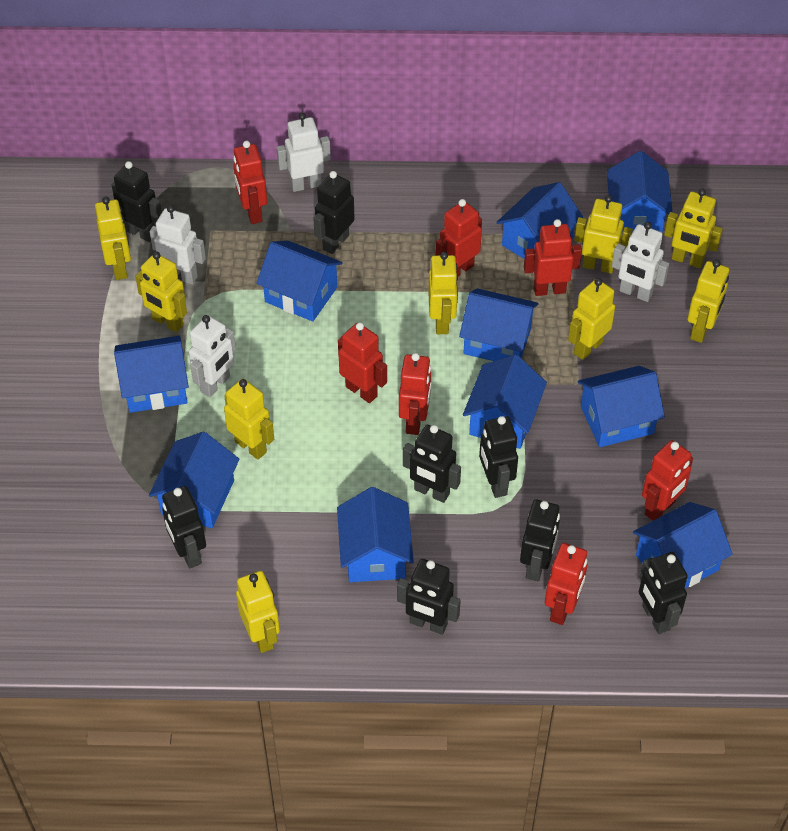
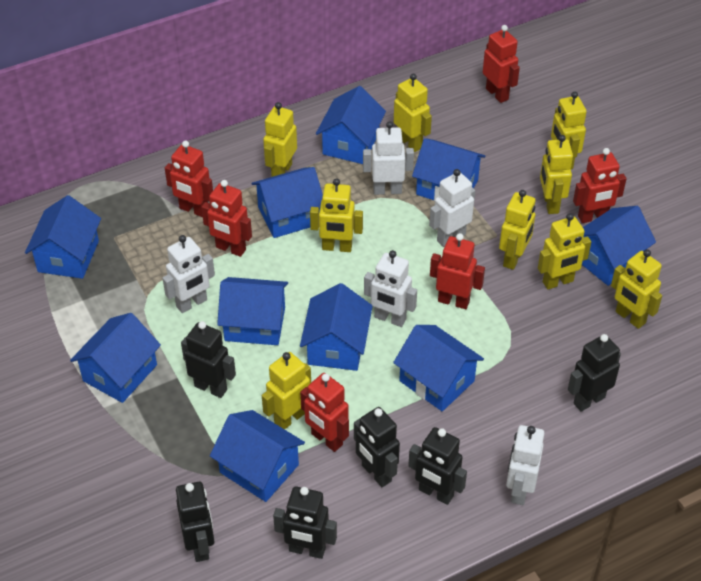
black robot: [112,161,162,242] [162,486,206,568] [313,171,355,254] [397,559,461,635] [403,425,461,503] [479,416,518,498] [520,500,560,581] [639,552,688,634] = 8 -> [176,482,215,562] [181,321,236,398] [273,486,337,559] [354,407,400,487] [408,427,467,505] [568,334,621,412] = 6
red robot: [233,141,267,224] [338,322,387,403] [399,353,431,435] [436,199,482,277] [524,219,582,296] [545,543,587,625] [642,440,693,521] = 7 -> [165,141,213,217] [202,180,252,257] [300,373,349,452] [430,233,485,309] [483,25,520,103] [573,148,627,223] = 6
white robot: [150,205,206,284] [189,315,236,397] [276,113,331,192] [612,222,669,302] = 4 -> [163,235,215,313] [363,121,414,195] [364,250,417,327] [429,169,475,247] [506,425,545,505] = 5

